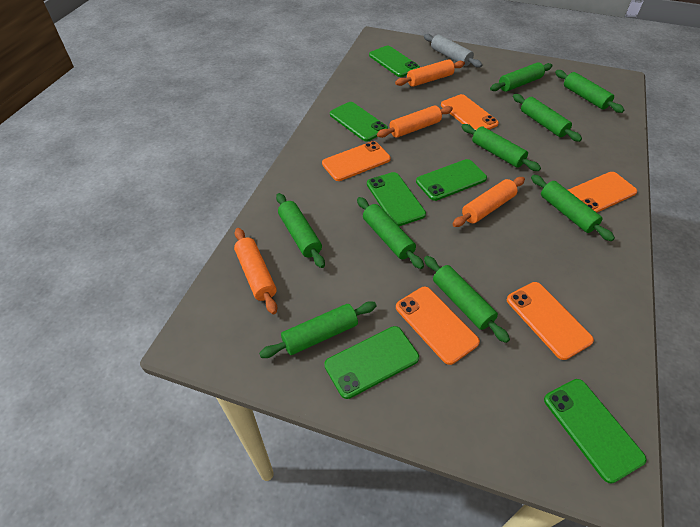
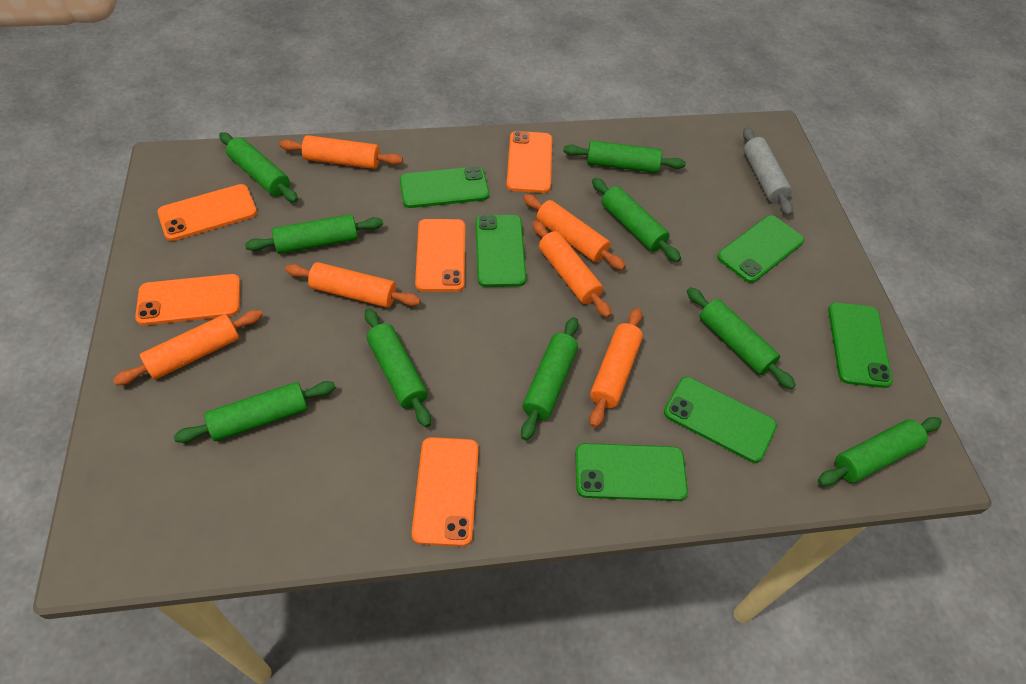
orange rolling pin: [234,228,277,314] [377,105,453,138] [395,59,465,87] [453,177,525,227] = 4 -> [113,310,263,385] [279,135,403,169] [285,262,421,308] [523,194,626,270] [532,220,612,318] [590,308,643,428] = 6

